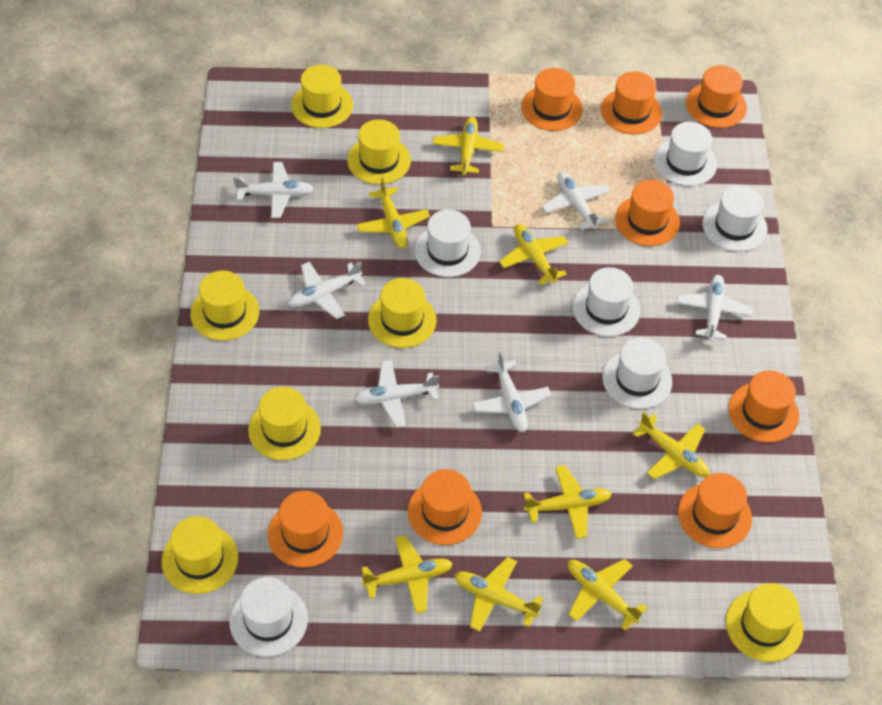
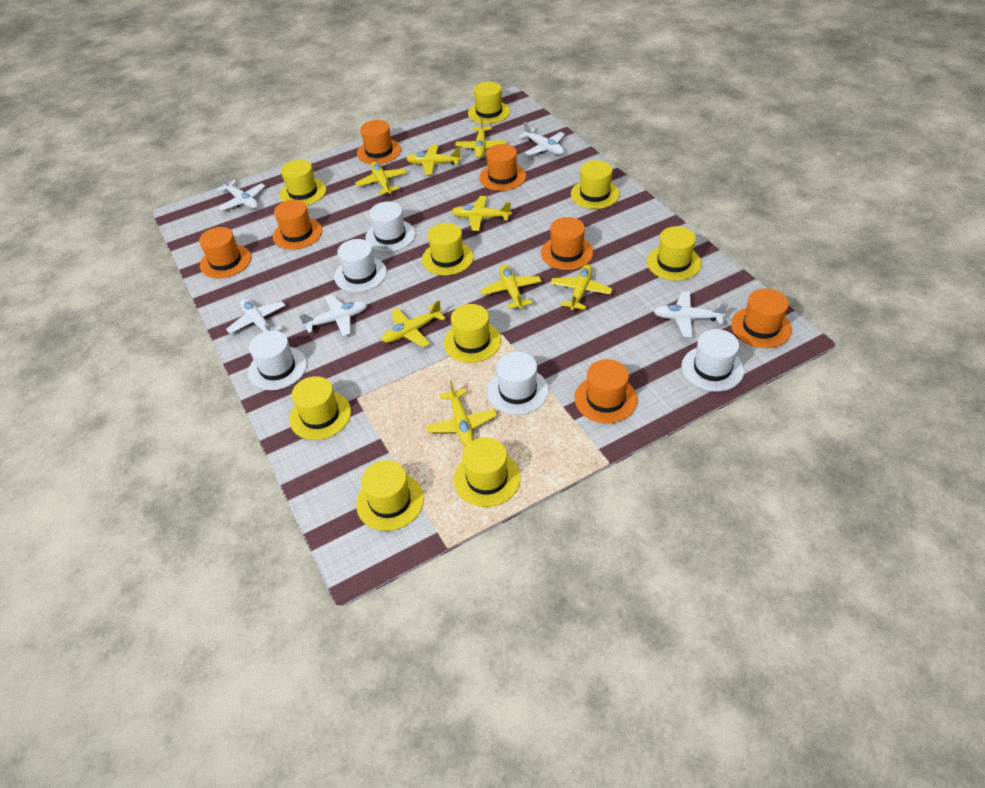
orange hat: [268,491,343,568] [408,469,482,545] [521,68,583,131] [601,71,662,134] [615,180,680,246] [678,473,752,548] [686,65,747,128] [728,370,799,443] = 8 -> [199,227,251,278] [273,200,322,250] [357,120,401,164] [479,144,526,191] [541,217,593,270] [575,359,637,423] [731,289,792,348] = 7
white hat: [229,577,308,657] [414,210,481,277] [573,267,640,337] [602,338,672,409] [654,122,717,186] [702,185,767,252] = 6 -> [248,330,307,390] [334,239,387,292] [365,201,416,252] [487,352,549,415] [681,329,744,391] = 5
white plane: [233,162,314,218] [288,262,366,319] [354,360,440,428] [472,351,551,432] [542,172,610,230] [676,275,753,341] = 6 -> [217,174,265,211] [226,299,286,334] [299,295,367,336] [519,122,565,156] [653,291,728,337] = 5
yellow hat: [161,516,239,594] [190,271,259,341] [248,387,321,460] [291,65,353,128] [347,119,411,184] [368,278,437,348] [726,583,803,662] = 7 -> [279,160,326,206] [289,376,351,440] [356,460,424,531] [422,223,474,275] [444,304,501,363] [454,438,521,507] [468,82,510,124] [571,160,620,209] [647,226,702,281] = 9

